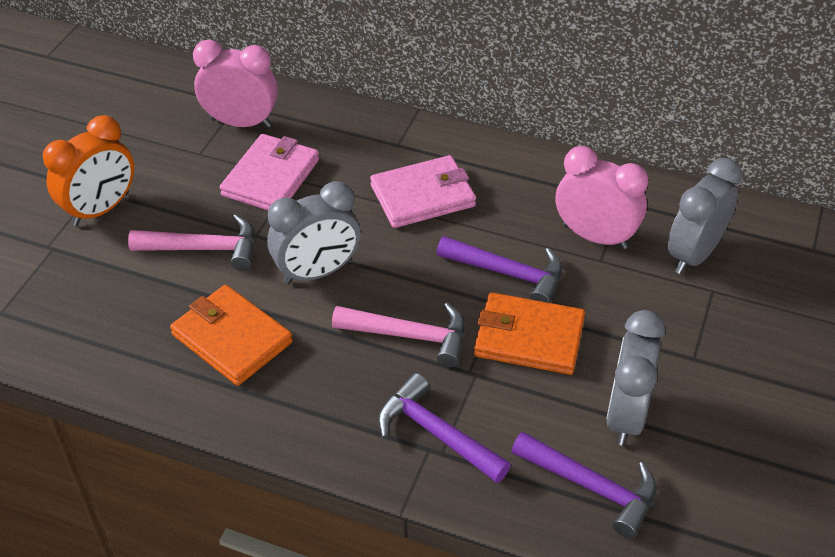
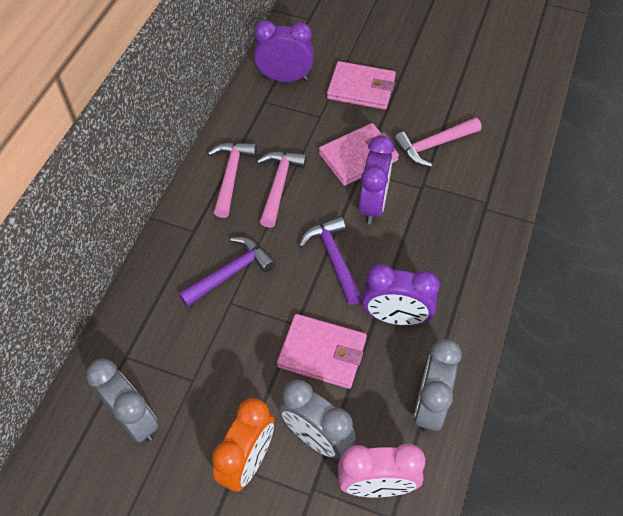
orange wallet: [170,285,293,386] [474,292,585,375] = 2 -> none = 0
pink clock: [193,40,278,128] [556,146,648,249] = 2 -> [338,443,425,497] = 1
pink hammer: [128,214,255,271] [332,302,465,367] = 2 -> [207,142,257,218] [257,151,307,228] [394,117,482,167] = 3
pink wallet: [220,134,319,210] [370,155,476,228] = 2 -> [277,314,367,389] [319,123,399,186] [327,61,396,110] = 3
purple clock: none = 0 -> [254,20,314,82] [359,136,394,224] [362,264,440,326] = 3
purple hammer: [378,373,511,483] [437,236,563,303] [511,431,656,539] = 3 -> [179,237,276,307] [299,216,363,305] = 2

